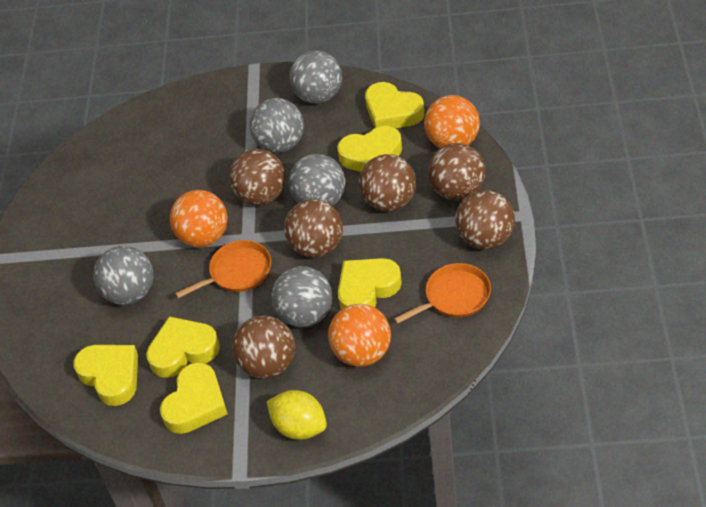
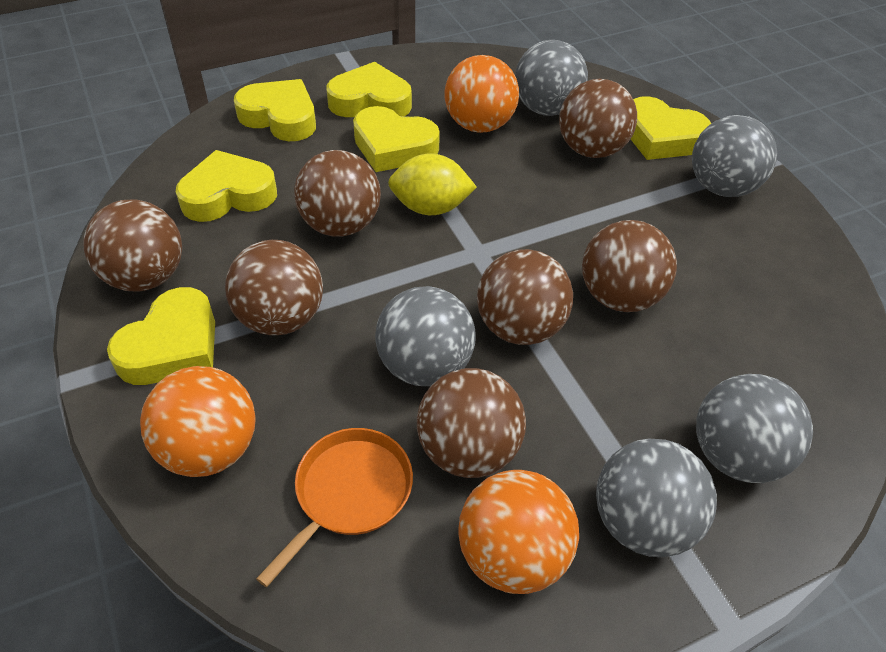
brown ball: [229,149,286,205] [232,315,295,378] [284,199,343,258] [359,154,416,212] [428,143,485,200] [455,190,515,249] = 6 -> [83,199,182,292] [225,240,323,335] [294,150,381,237] [417,368,526,478] [477,249,573,345] [559,79,637,158] [582,220,677,312] = 7
orange pan: [175,240,271,298] [394,263,491,324] = 2 -> [256,428,413,587] = 1

